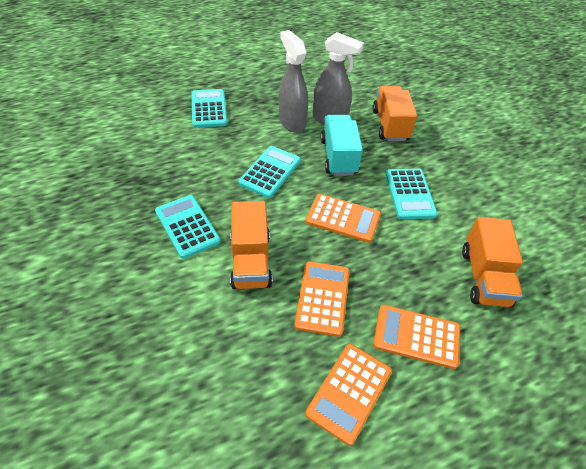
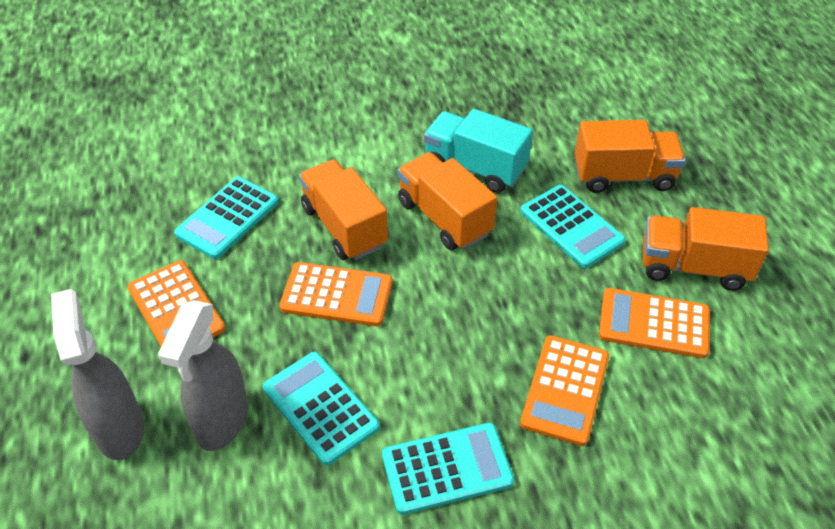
orange truck: [230,201,273,289] [372,86,417,141] [462,217,523,307] = 3 -> [299,160,388,260] [398,152,497,251] [575,120,686,193] [643,207,769,291] = 4

